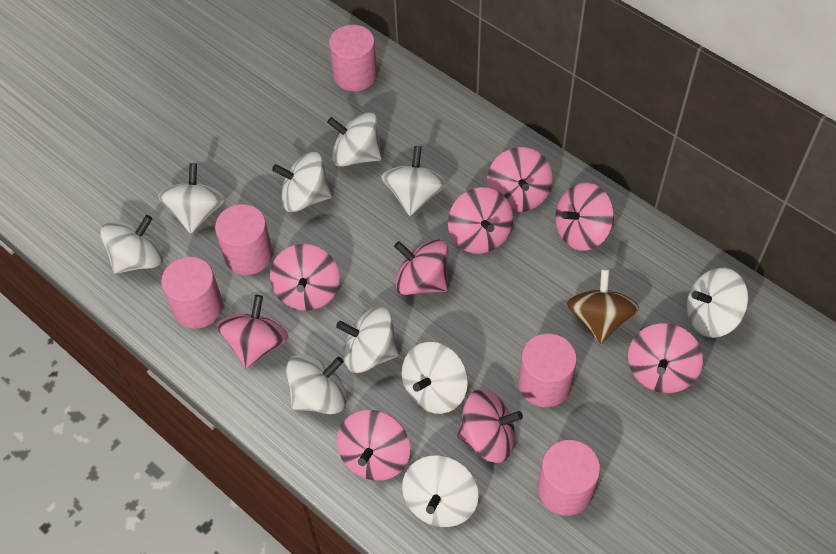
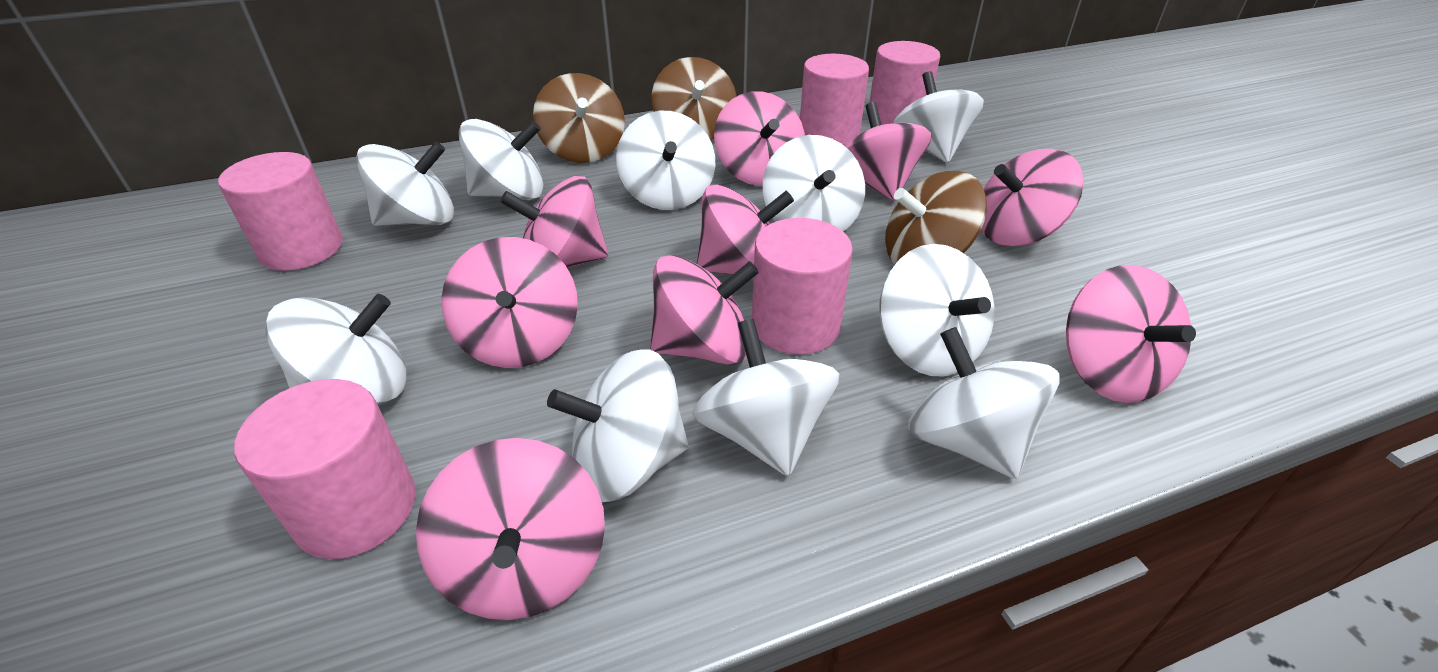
brown spinning top: [567,269,639,344] = 1 -> [533,73,625,163] [652,57,737,141] [885,171,987,265] = 3

